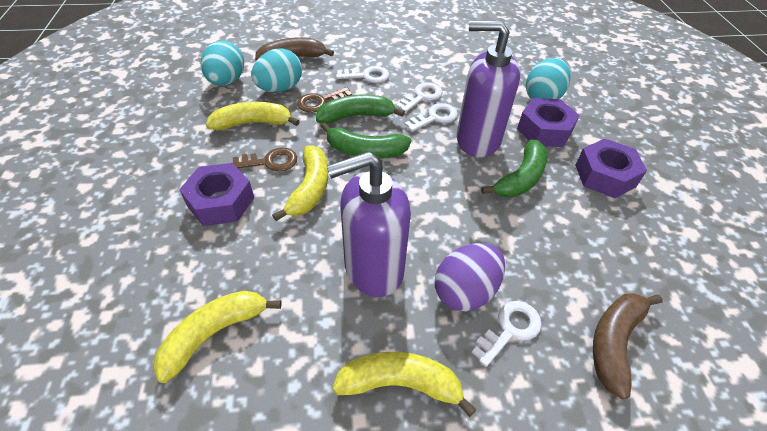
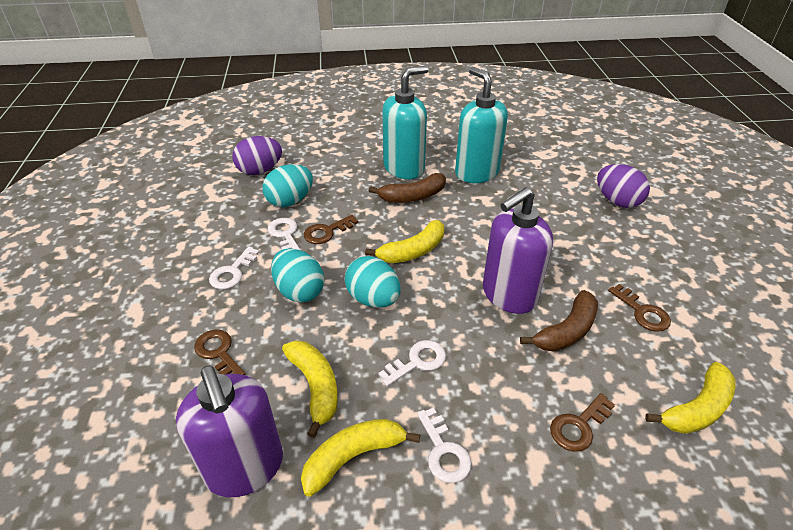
brown key: [233,148,297,172] [297,87,352,113] = 2 -> [194,329,245,375] [304,215,358,244] [550,393,615,452] [608,284,671,332] = 4
green banana: [316,94,405,124] [321,123,411,158] [481,139,548,198] = 3 -> none = 0
purple egg: [435,243,505,311] = 1 -> [232,136,282,175] [597,164,650,208] = 2
purple nut: [179,163,254,226] [517,98,580,147] [575,139,647,198] = 3 -> none = 0
turquoise soap dispenser: none = 0 -> [382,66,428,179] [455,67,508,183] = 2

